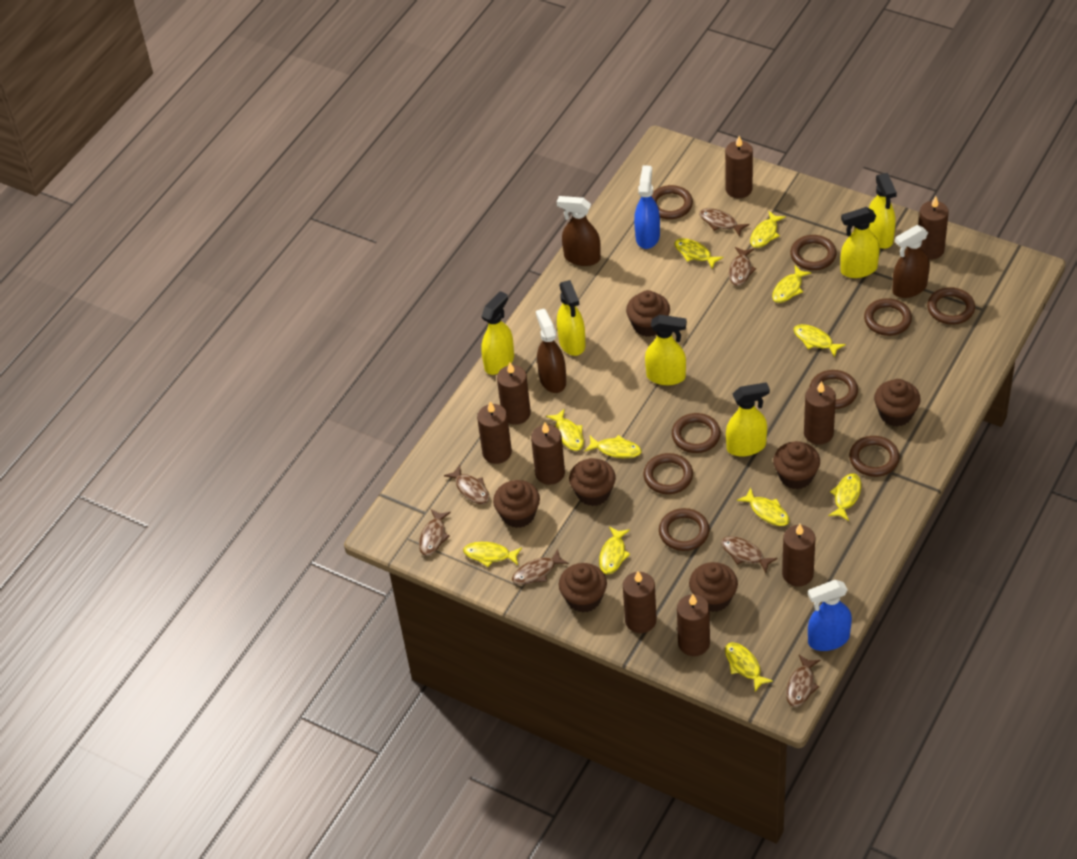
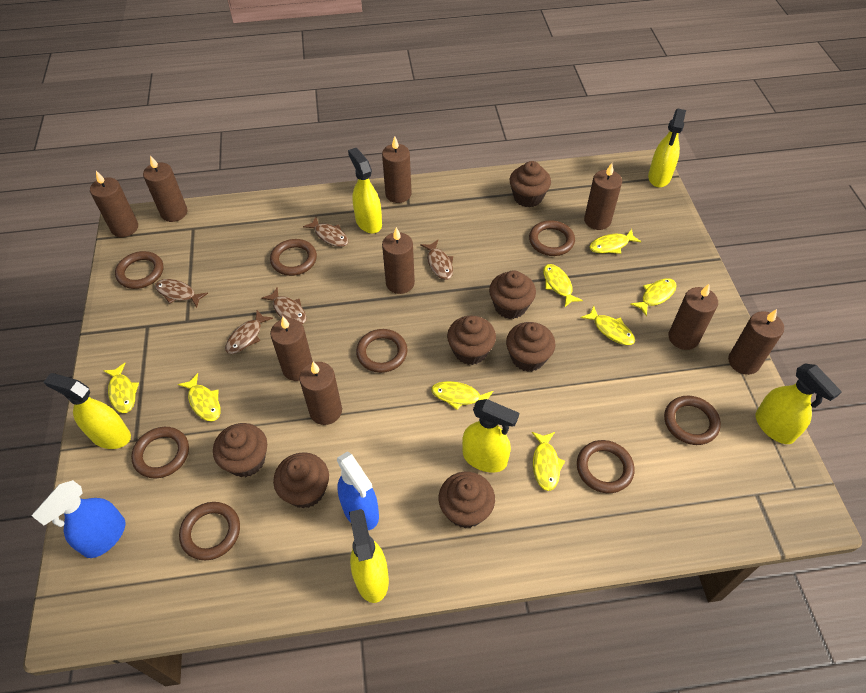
brown fish: [419,509,451,556] [444,465,490,504] [512,549,569,585] [699,208,749,237] [721,536,777,573] [729,247,756,286] [786,655,820,707] = 7 -> [155,279,208,308] [225,310,273,354] [261,287,307,324] [303,217,348,247] [420,240,453,280] = 5
brown ring: [643,453,693,494] [651,185,693,219] [659,508,709,551] [672,413,721,453] [790,235,837,270] [809,370,858,409] [849,436,900,477] [864,298,912,336] [927,287,975,325] = 9 -> [115,251,163,289] [131,427,189,478] [179,502,240,560] [270,239,317,276] [356,329,407,373] [529,220,575,256] [577,440,635,493] [664,396,721,445] = 8
brown spray bottle: [536,309,566,393] [557,196,601,266] [892,225,930,298] = 3 -> none = 0
yellow fish: [463,542,522,567] [546,409,584,451] [584,435,642,458] [599,526,630,574] [674,238,723,269] [725,642,773,691] [737,488,789,526] [750,211,786,248] [772,266,812,303] [793,324,846,357] [828,474,861,521] = 11 -> [103,363,139,413] [178,373,221,421] [431,381,493,410] [532,432,565,491] [543,264,583,307] [581,306,635,345] [589,229,641,254] [630,278,677,316] = 8

